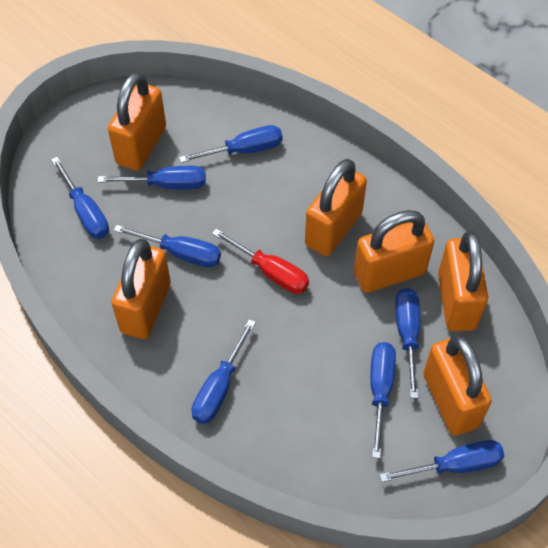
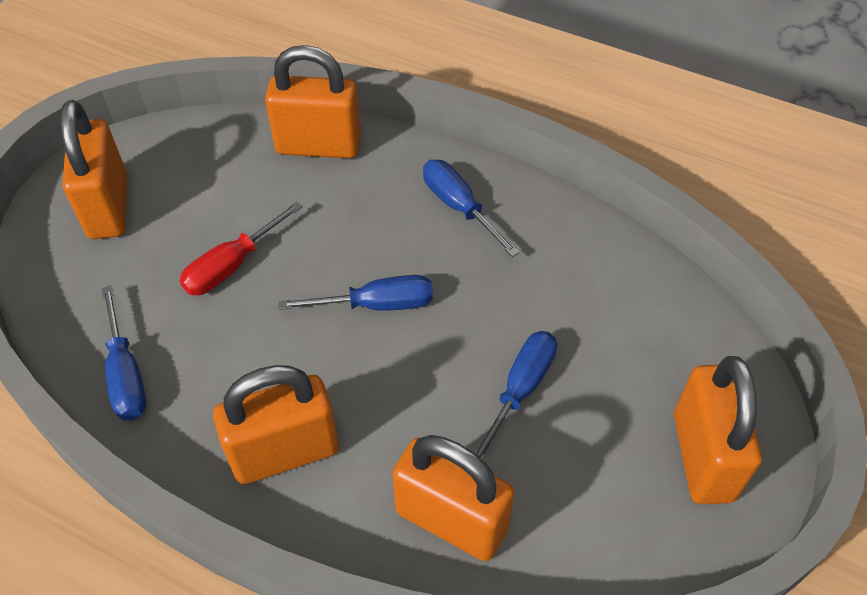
blue screwdriver: [51,157,109,239] [98,166,206,189] [114,225,221,267] [179,125,283,163] [192,319,256,424] [370,342,396,459] [379,440,504,482] [395,288,420,398] = 8 -> [101,286,146,420] [279,275,433,311] [423,159,520,257] [474,331,557,460] = 4
orange padlock: [108,72,166,171] [111,239,171,339] [305,159,367,256] [354,210,434,293] [423,335,492,436] [438,231,488,331] = 6 -> [60,100,127,239] [213,365,339,484] [265,45,361,158] [392,435,515,561] [674,356,762,504] = 5

